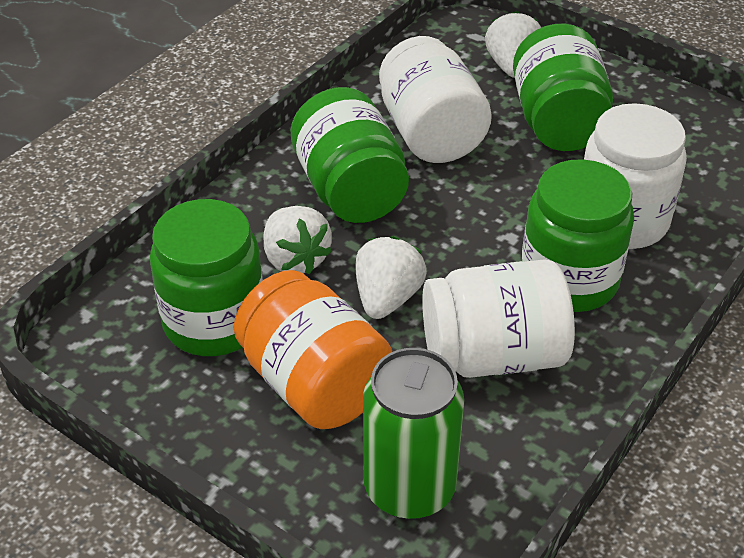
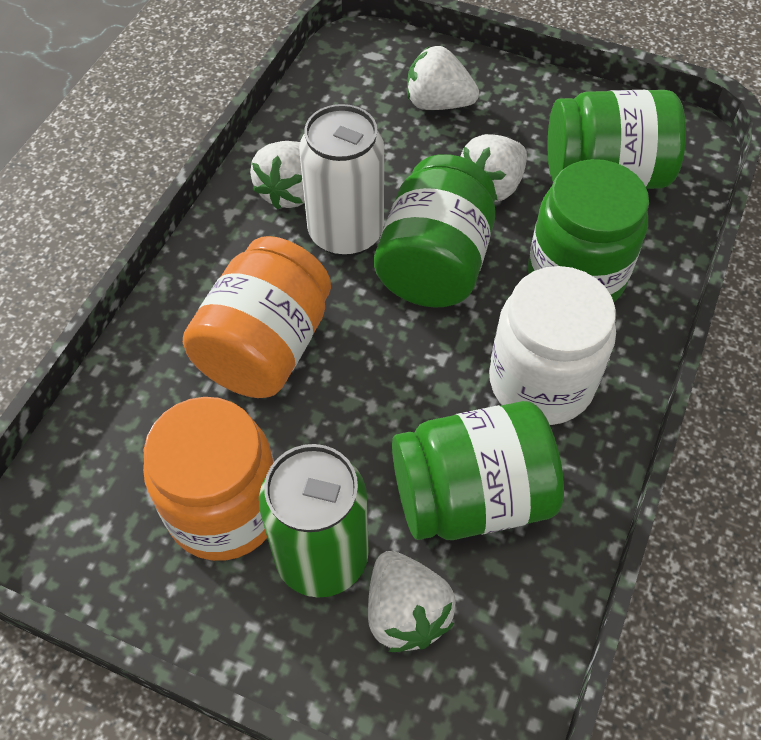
orange jar: [234,270,392,429] = 1 -> [143,397,274,561] [183,236,331,398] = 2
white can: none = 0 -> [299,104,384,257] = 1
white jar: [379,36,492,163] [422,259,575,378] [584,103,687,249] = 3 -> [489,266,616,425] = 1
white strawberry: [263,206,332,274] [355,236,427,319] [485,11,541,78] = 3 -> [250,141,305,210] [368,551,456,652] [407,46,479,110] [460,134,527,202] = 4

